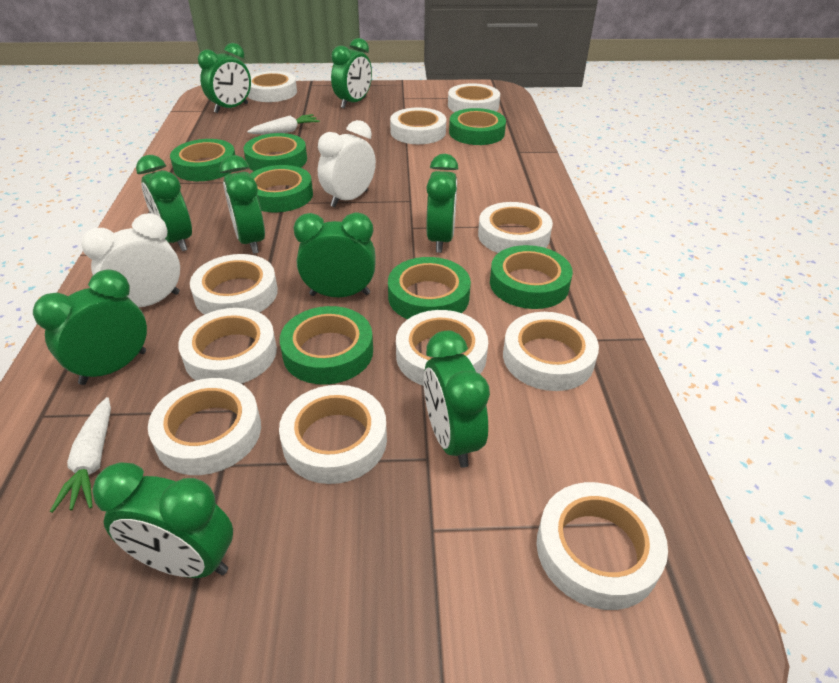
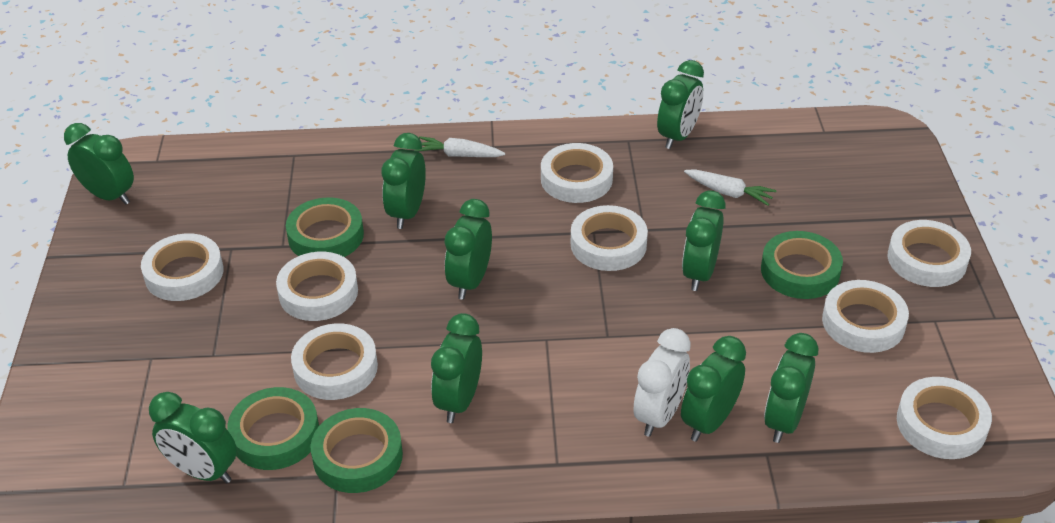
green tape: [170,139,235,181] [244,133,307,171] [250,165,313,212] [280,306,373,385] [388,257,471,319] [449,108,506,145] [490,245,573,309] = 7 -> [228,387,319,470] [286,197,364,257] [310,408,403,493] [761,231,843,299] = 4
white clock: [81,213,180,307] [318,120,376,207] = 2 -> [634,328,691,437] = 1
white tape: [148,378,261,475] [178,308,277,384] [190,254,278,315] [248,71,297,102] [279,385,387,484] [390,107,446,144] [396,310,488,386] [448,83,500,112] [478,202,553,253] [503,312,599,391] [537,482,668,610] = 11 -> [141,233,223,301] [276,252,358,321] [291,324,378,400] [541,143,613,203] [571,205,648,271] [822,280,909,353] [888,220,971,287] [897,377,992,459] = 8

